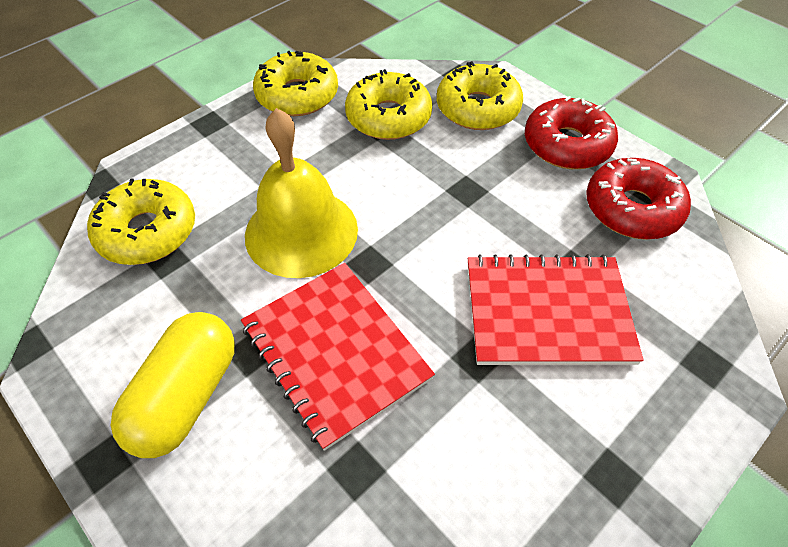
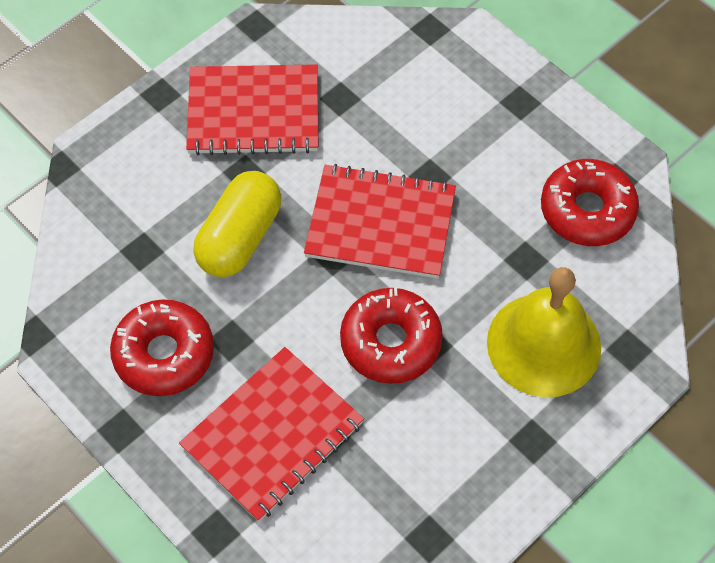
red donut: [525,96,618,169] [586,158,691,240] = 2 -> [110,299,214,396] [340,288,443,384] [541,159,639,246] = 3
red notebook: [241,263,435,451] [468,254,644,365] = 2 -> [179,347,364,522] [186,64,318,155] [304,164,456,279] = 3
yellow donut: [87,179,195,265] [253,51,338,116] [345,69,432,140] [437,61,523,130] = 4 -> none = 0

